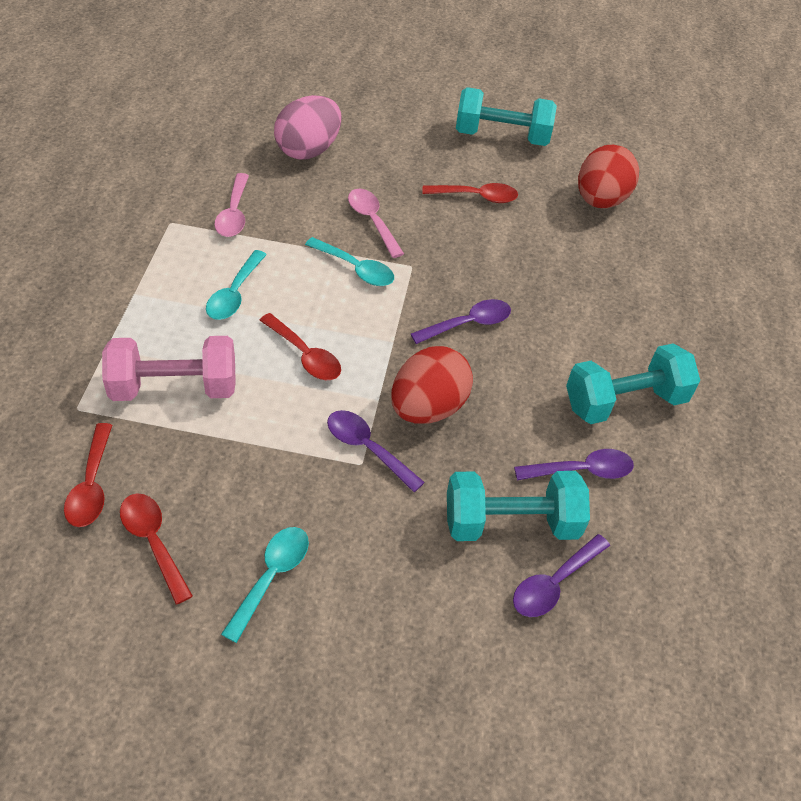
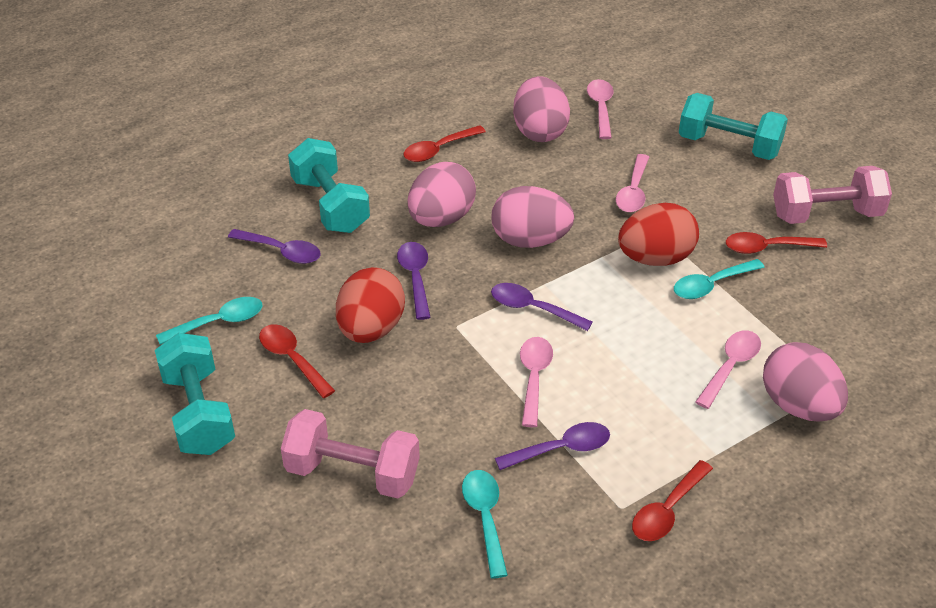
pink dumbbell: [102,336,236,401] = 1 -> [281,409,420,498] [773,166,892,224] = 2
pink egg: [274,95,341,160] = 1 -> [407,162,476,227] [492,186,574,248] [513,76,570,142] [763,342,848,422] = 4
pink spoon: [214,173,249,237] [348,189,404,258] = 2 -> [520,337,553,427] [587,79,614,139] [616,154,649,212] [695,330,761,409] = 4

